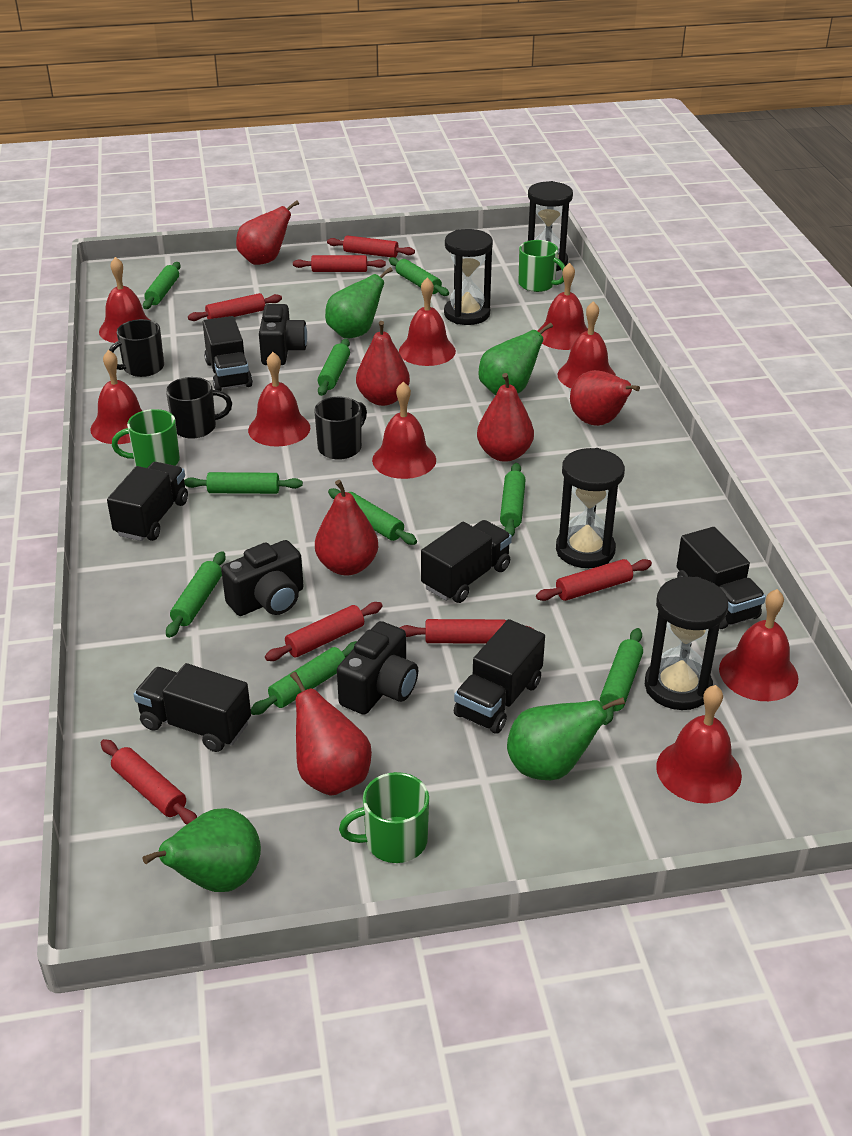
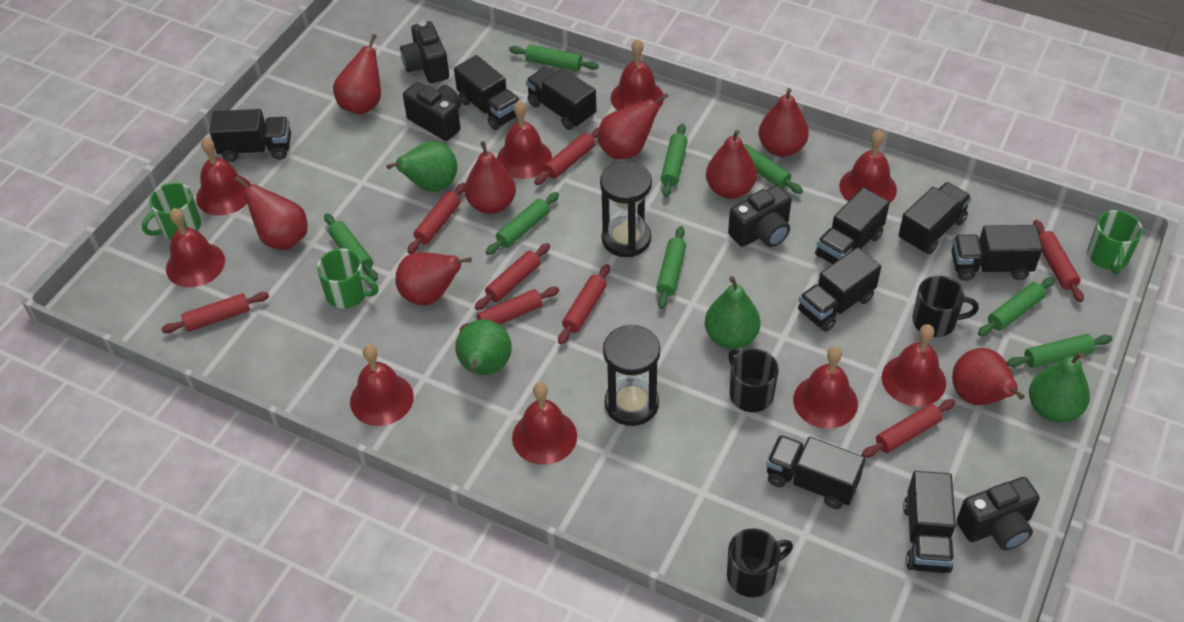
black camera: [221,540,304,616] [259,304,307,365] [337,621,418,715] = 3 -> [400,21,449,83] [403,82,461,141] [728,185,792,247] [957,477,1040,550] = 4
black hourglass: [444,229,493,325] [528,181,573,271] [556,448,625,568] [645,577,728,710] = 4 -> [600,161,652,257] [603,324,660,426] = 2
black truck: [107,462,188,541] [133,663,251,752] [202,316,253,391] [421,520,512,603] [454,619,545,734] [676,527,766,629] = 6 -> [209,109,291,162] [454,55,521,130] [526,66,596,130] [766,435,865,509] [798,247,881,332] [815,187,890,264] [898,182,972,254] [903,471,956,573] [951,225,1043,281] = 9
green rolling pin: [143,262,181,309] [166,551,226,638] [184,472,303,494] [251,641,357,715] [318,339,350,396] [328,488,417,545] [389,257,449,296] [500,463,526,536] [600,628,643,725] = 9 -> [324,213,378,281] [486,192,559,255] [509,45,599,71] [656,226,686,309] [661,124,688,197] [725,139,803,194] [978,277,1055,336] [1007,334,1113,368] = 8
red pear: [236,200,299,265] [290,672,372,796] [315,480,378,575] [356,321,410,406] [477,373,534,462] [570,370,640,426] = 6 -> [235,176,308,250] [333,34,381,114] [395,252,472,305] [465,141,516,214] [598,93,668,159] [706,130,757,199] [758,88,809,157] [952,348,1025,405] = 8
red rolling pin: [101,739,197,825] [188,293,282,321] [265,602,383,661] [293,255,386,272] [327,235,415,258] [399,619,533,644] [536,559,652,601] = 7 -> [161,292,269,333] [407,183,465,254] [459,287,559,331] [475,243,550,310] [534,127,599,185] [558,264,610,344] [862,399,955,458] [1033,220,1084,302] = 8

